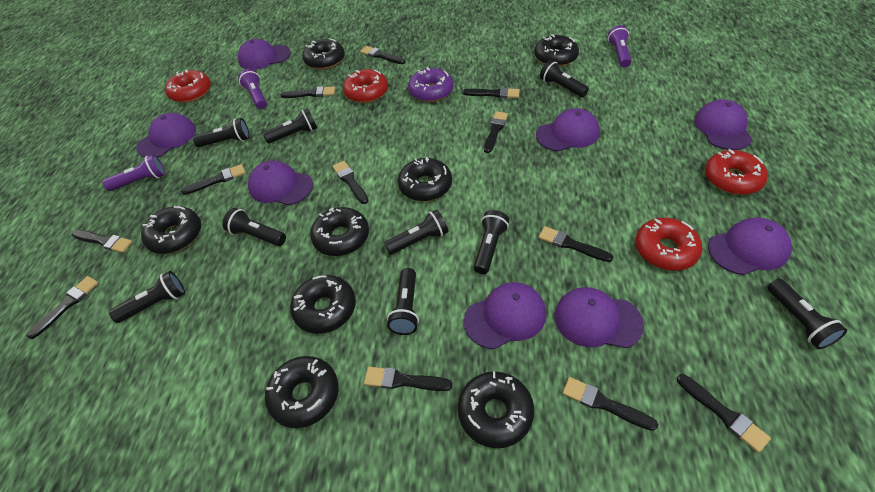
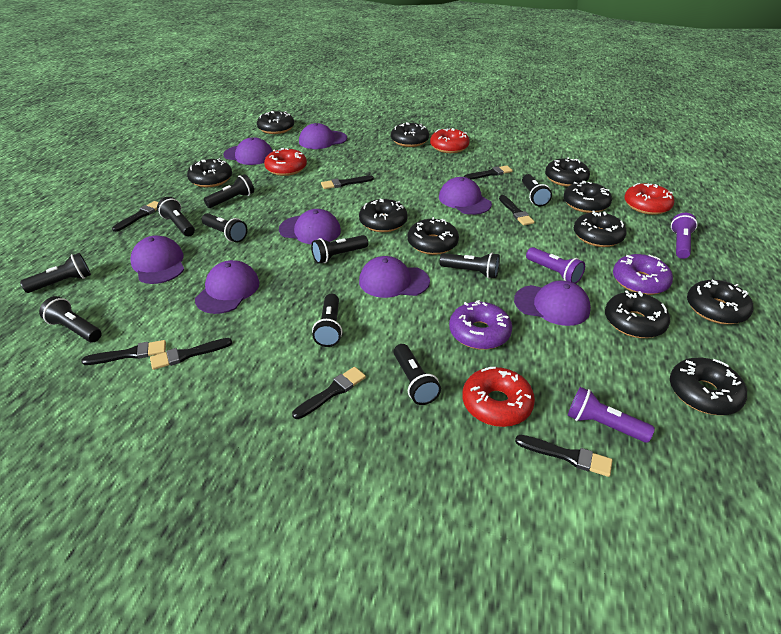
black brush: [27,276,99,339] [72,230,133,253] [181,164,246,195] [280,86,335,98] [332,161,368,204] [360,46,406,64] [364,367,452,391] [463,87,520,98] [484,111,508,153] [538,226,613,262] [563,377,658,431] [677,374,771,453] = 12 -> [81,340,166,365] [112,201,158,232] [150,338,232,370] [292,367,366,419] [321,175,374,189] [464,165,513,180] [499,195,535,226] [515,435,612,477] = 8
black donut: [141,206,201,254] [265,356,339,428] [290,275,356,334] [302,38,345,70] [310,207,369,256] [398,157,452,201] [458,371,534,448] [534,34,579,67] = 8 -> [187,158,232,187] [257,111,294,134] [359,198,408,232] [391,122,429,147] [408,217,459,255] [545,157,590,187] [564,181,612,213] [574,211,627,247] [605,290,670,338] [670,358,747,415] [687,280,753,324] = 11
black flashlight: [109,271,185,323] [193,118,250,147] [223,208,286,246] [263,108,317,144] [384,209,448,255] [387,268,419,335] [474,210,509,274] [540,60,589,97] [767,279,847,349] = 9 -> [20,253,91,293] [39,296,102,342] [157,197,195,236] [202,213,247,242] [204,174,254,208] [311,235,368,264] [312,294,342,347] [393,344,441,405] [439,252,500,279] [522,174,552,207] = 10
purple donut: [408,67,454,102] = 1 -> [449,300,512,350] [613,254,673,295] = 2

